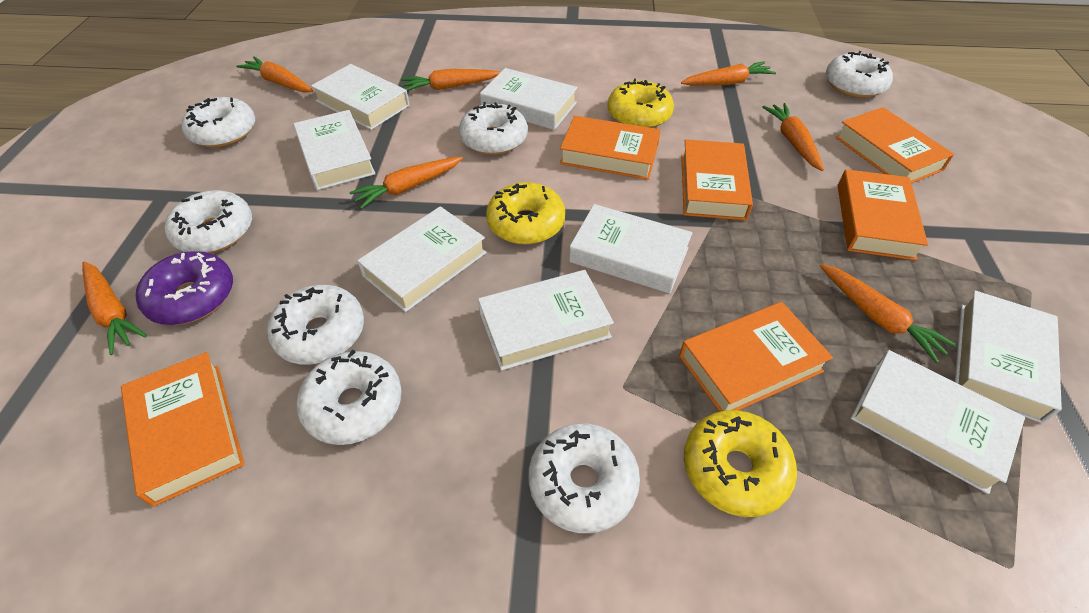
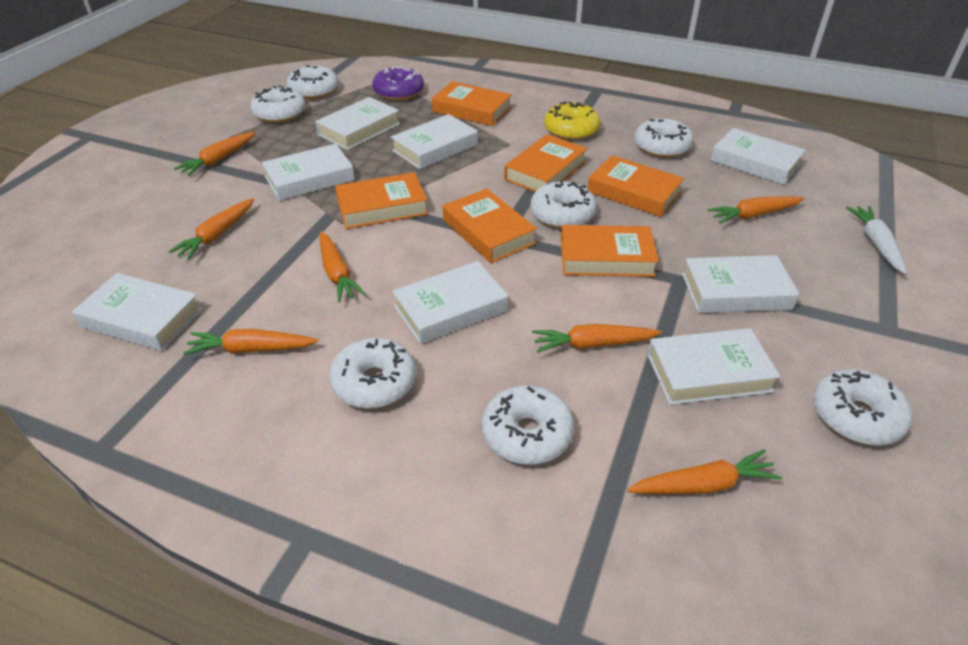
white carrot: none = 0 -> [846,206,907,274] = 1
yellow donut: [486,182,565,245] [607,79,674,128] [684,410,797,517] = 3 -> [544,101,600,140] = 1

